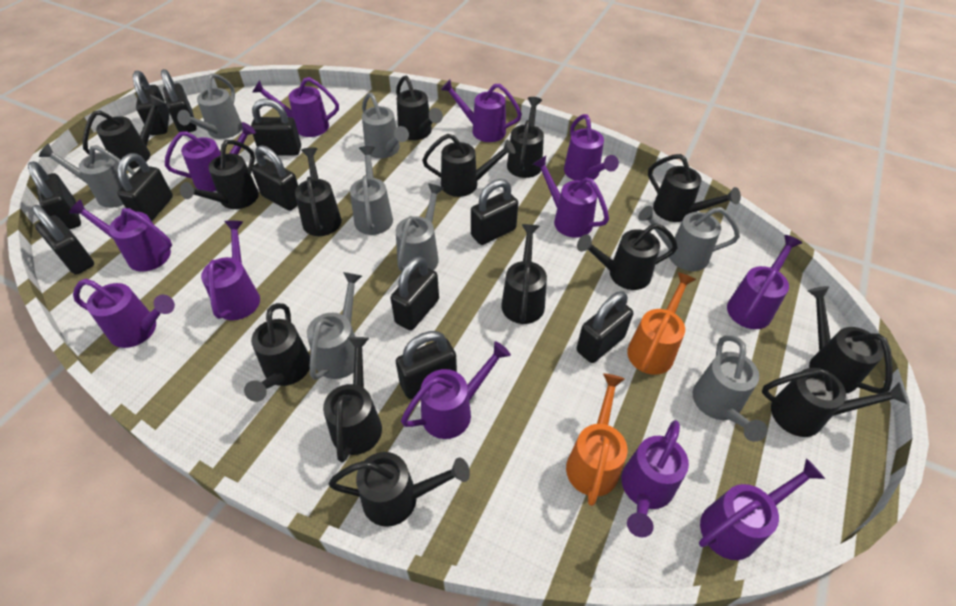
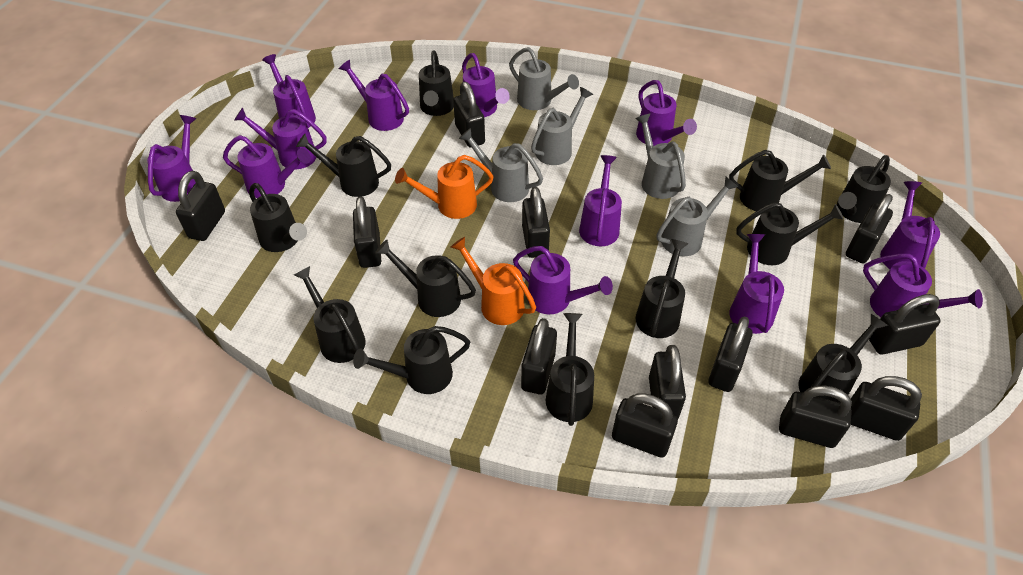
black padlock: [28,161,81,230] [31,205,94,275] [117,153,173,221] [133,71,170,135] [161,69,197,132] [251,99,301,156] [252,145,298,211] [391,256,439,330] [396,331,457,399] [471,179,518,245] [576,291,633,363] = 11 -> [176,171,225,241] [353,196,381,268] [453,82,485,147] [521,318,557,394] [522,187,550,258] [612,393,678,458] [649,345,686,419] [708,316,753,392] [779,386,852,448] [846,194,893,263] [851,376,922,441] [869,294,941,355] = 12
black watering can: [82,95,165,169] [180,140,259,209] [244,303,310,402] [295,147,342,236] [323,337,382,463] [329,452,470,527] [396,75,443,140] [422,134,515,197] [501,224,547,324] [507,97,544,178] [577,223,678,290] [648,154,741,222] [762,368,907,437] [808,286,893,394] = 14 -> [249,183,307,252] [294,266,366,363] [296,134,391,197] [353,326,470,394] [375,240,476,317] [419,50,454,116] [546,313,594,426] [636,239,689,338] [729,150,831,211] [736,202,844,265] [798,314,888,403] [837,155,891,223] = 12
grey watering can: [39,144,136,208] [177,73,242,139] [307,272,362,380] [350,146,393,235] [362,93,409,158] [396,183,444,271] [638,206,740,271] [693,335,767,442] = 8 -> [459,128,543,202] [509,47,579,110] [531,87,593,165] [635,114,686,199] [657,176,738,256] = 5

